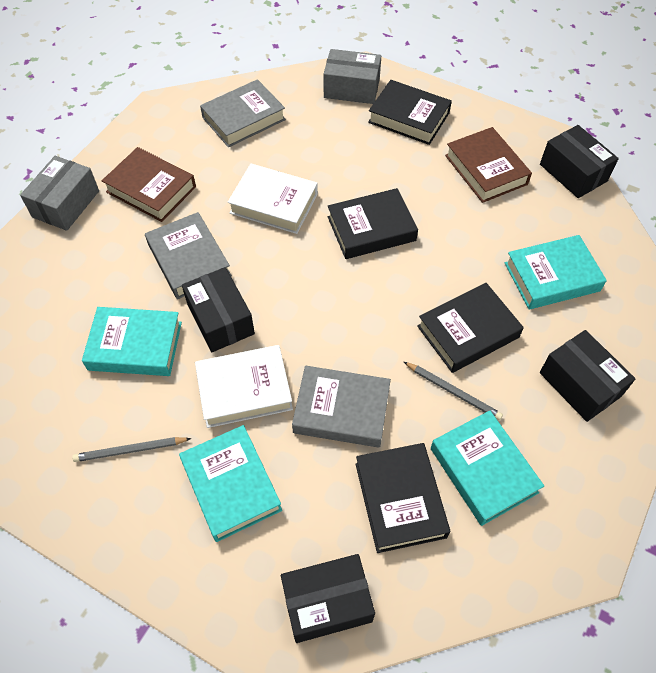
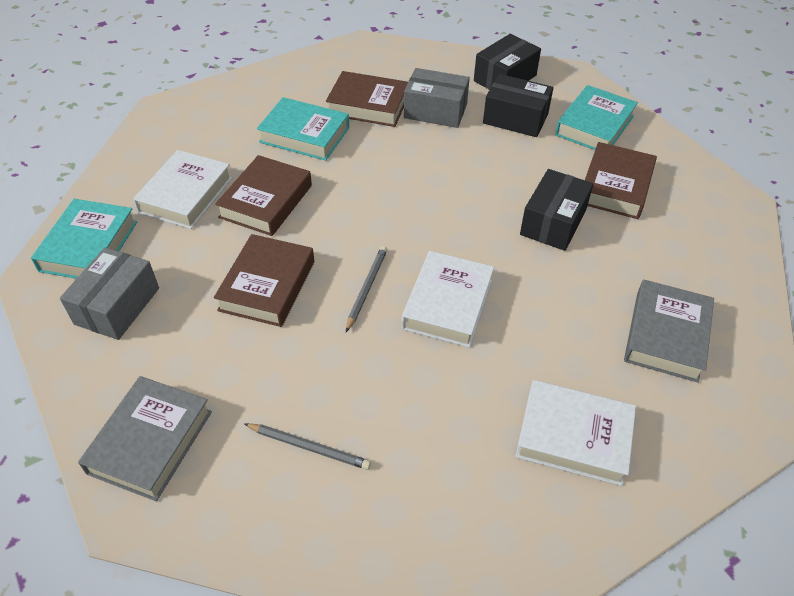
black book: [328,188,418,259] [356,443,450,553] [368,80,452,145] [417,283,524,373] = 4 -> none = 0
black box: [182,267,255,352] [281,554,375,643] [540,125,619,198] [540,330,636,422] = 4 -> [474,34,541,90] [483,74,554,137] [520,169,593,251] = 3
brown book: [102,147,196,222] [445,127,532,203] = 2 -> [214,234,314,327] [215,155,312,236] [326,71,408,127] [585,142,657,219] = 4
grey book: [145,212,232,299] [200,79,286,147] [292,366,391,448] = 3 -> [78,376,212,501] [624,280,714,383] = 2
turquoise book: [82,307,182,376] [179,425,282,542] [431,410,544,526] [505,235,607,309] = 4 -> [31,199,137,279] [257,97,349,161] [555,85,638,150] = 3
white book: [195,345,293,428] [228,164,318,234] = 2 -> [133,150,232,229] [402,251,494,348] [515,380,636,486] = 3

